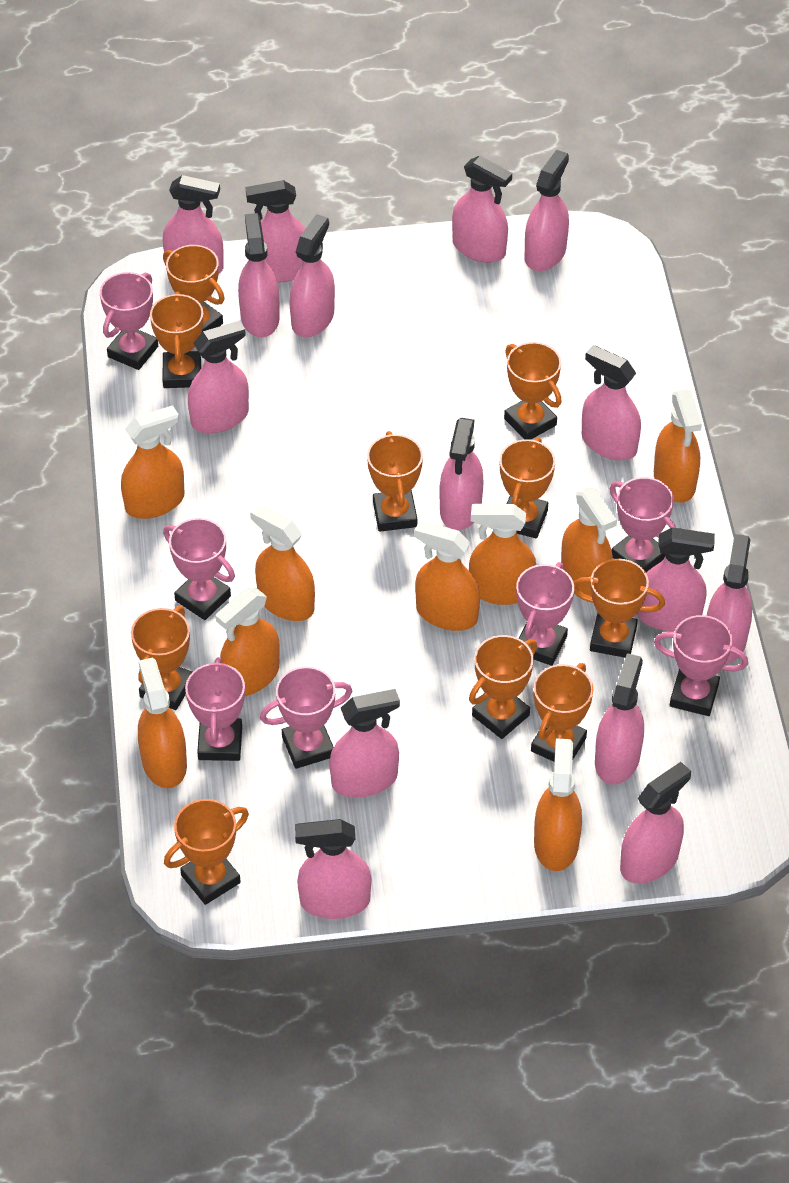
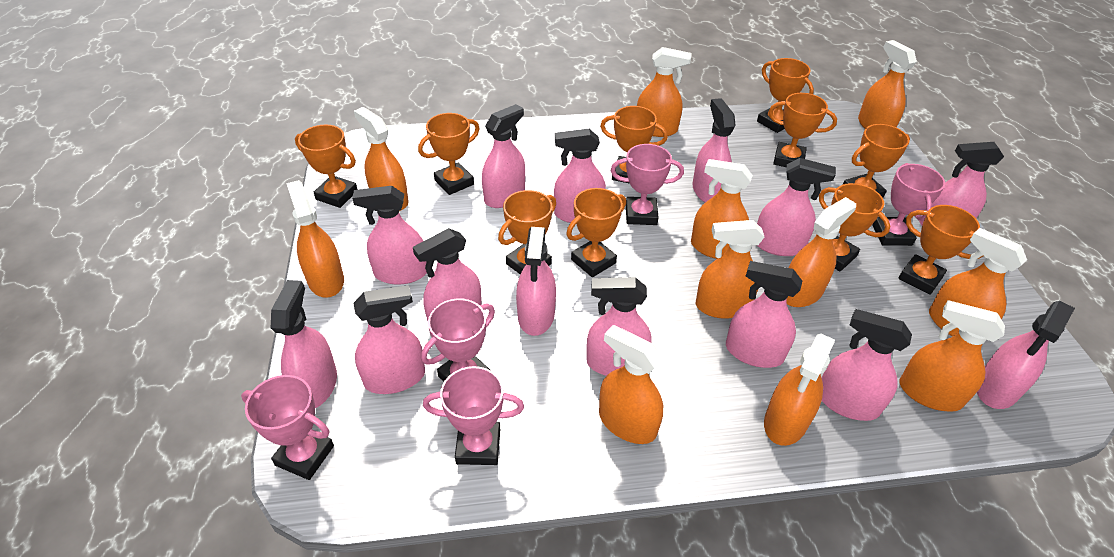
orange spray bottle: [121,405,184,519] [138,657,187,788] [216,588,280,696] [250,504,315,621] [414,520,480,631] [469,504,536,605] [534,738,582,871] [561,487,617,597] [654,390,702,503] = 9 -> [286,180,344,298] [354,107,408,211] [599,325,663,444] [637,47,691,137] [691,159,753,259] [696,220,764,319] [764,333,835,446] [786,197,856,307] [858,40,917,129] [899,300,1005,412] [929,228,1027,336] = 11
pink spray bottle: [163,175,224,273] [188,321,249,433] [238,213,280,337] [246,180,305,283] [289,214,335,337] [295,819,371,919] [329,689,400,798] [439,418,483,530] [452,156,512,263] [525,150,569,271] [582,345,641,460] [595,653,644,785] [620,762,691,884] [637,527,715,631] [707,534,752,664] = 15 -> [271,280,337,408] [352,186,427,284] [353,285,425,394] [413,228,481,321] [482,104,525,208] [516,227,556,336] [554,129,606,223] [586,277,652,376] [692,98,736,203] [726,261,802,368] [757,158,836,256] [822,309,912,421] [919,142,1004,225] [977,301,1075,409] = 14
pink trophy: [100,272,158,370] [163,518,235,620] [185,657,245,761] [260,666,353,769] [516,562,574,666] [610,477,676,573] [654,615,748,716] = 7 -> [241,375,334,480] [421,298,495,382] [423,366,524,465] [611,144,684,225] [872,163,945,246] = 5

